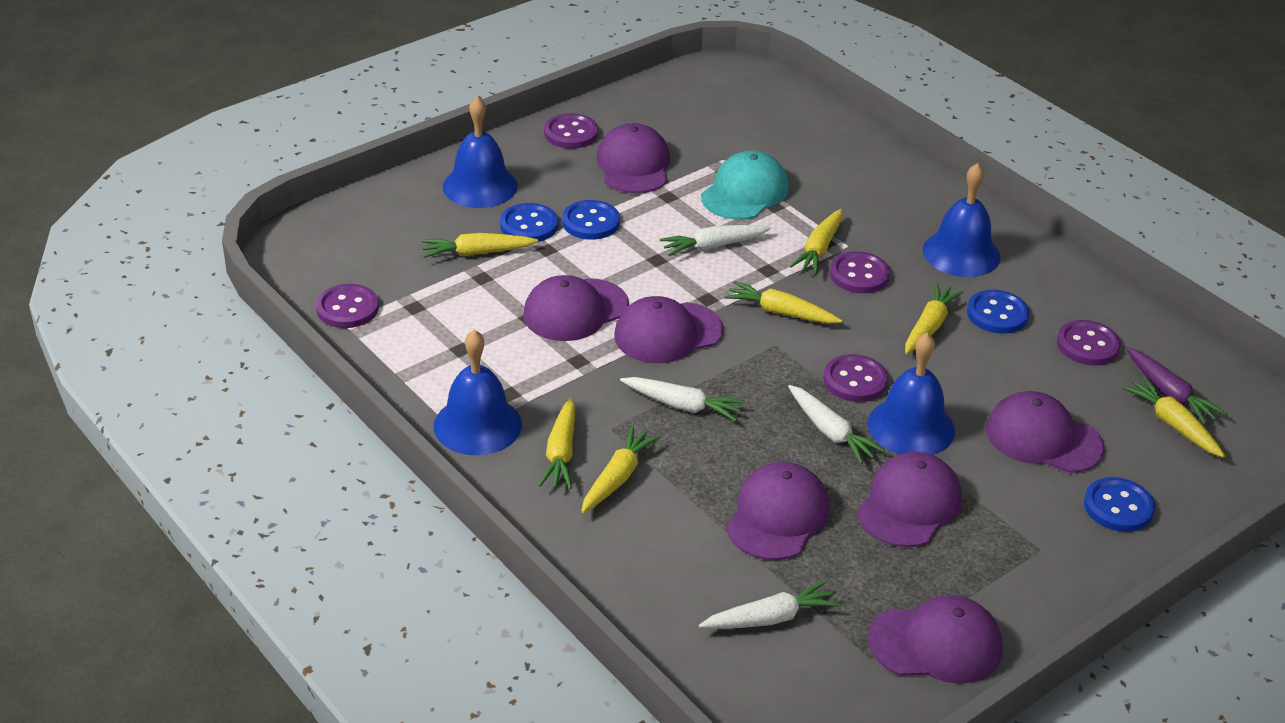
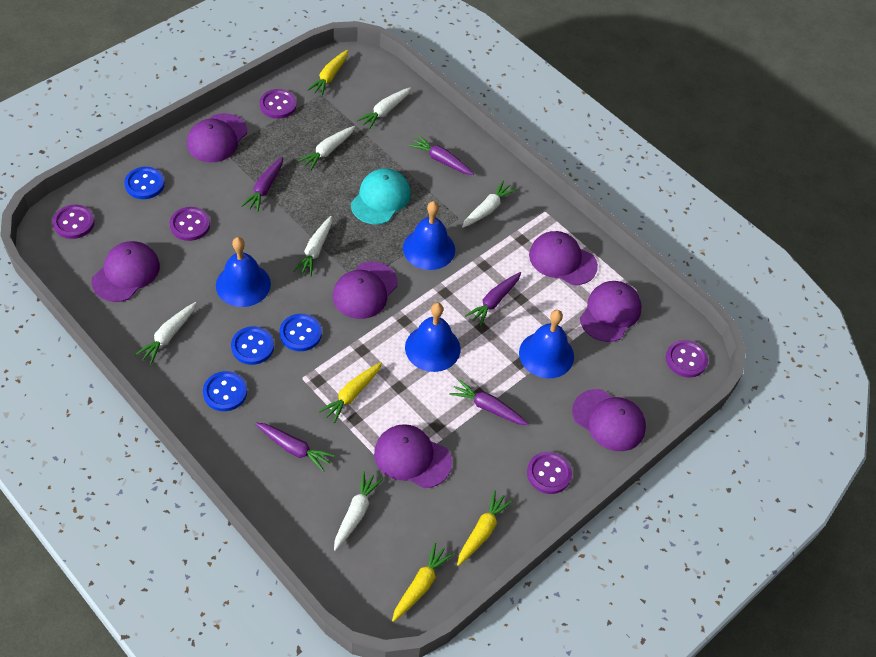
purple carrot: [1126,347,1227,425] = 1 -> [241,156,283,212] [255,423,335,472] [409,135,474,175] [449,379,529,425] [465,272,521,326] = 5
white carrot: [620,377,745,422] [660,225,771,256] [699,580,840,629] [788,385,885,464] = 4 -> [135,302,196,364] [293,216,332,277] [298,126,355,170] [334,471,383,551] [357,87,411,130] [462,180,517,228] = 6
yellow carrot: [421,233,538,258] [538,397,575,489] [581,426,660,513] [725,281,842,323] [790,209,843,275] [905,283,964,354] [1122,377,1225,458] = 7 -> [307,49,348,96] [318,362,382,424] [392,543,454,622] [457,490,513,566] = 4

